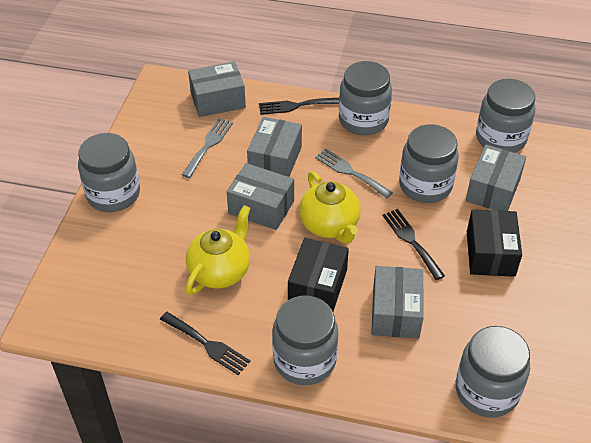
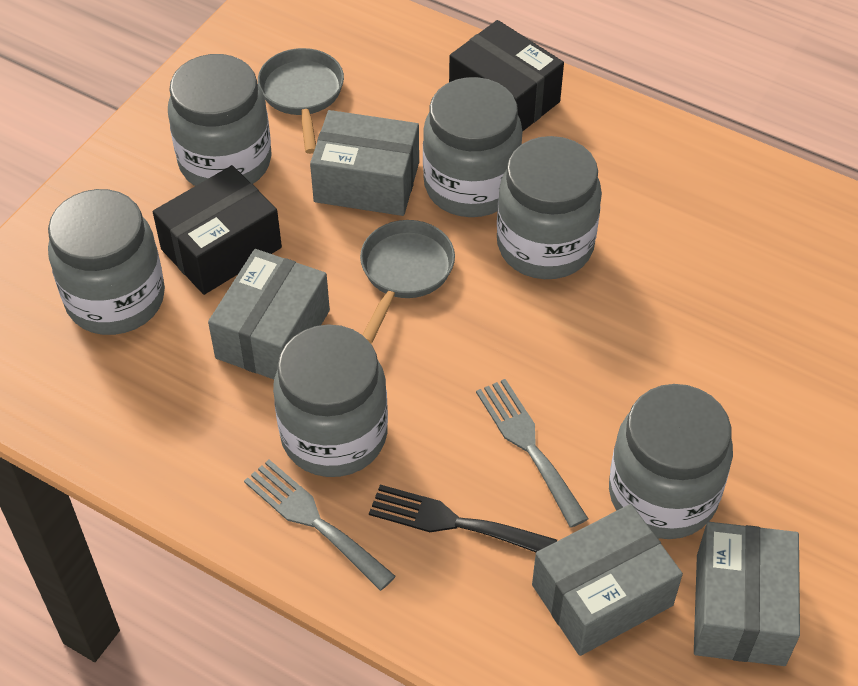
black fork: [160,312,250,375] [259,98,339,115] [383,209,445,280] = 3 -> [369,485,557,552] = 1
grey box: [188,62,246,117] [227,163,294,230] [247,117,302,177] [371,266,424,339] [466,145,526,211] = 5 -> [208,249,330,379] [310,110,419,216] [532,504,683,656] [694,522,800,666] = 4
grey pan: none = 0 -> [258,48,344,154] [360,220,455,344] = 2
yellow teapot: [186,205,250,295] [299,171,361,244] = 2 -> none = 0

